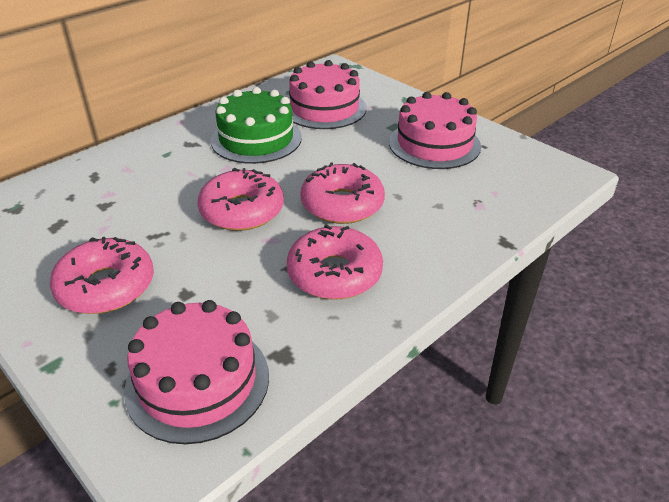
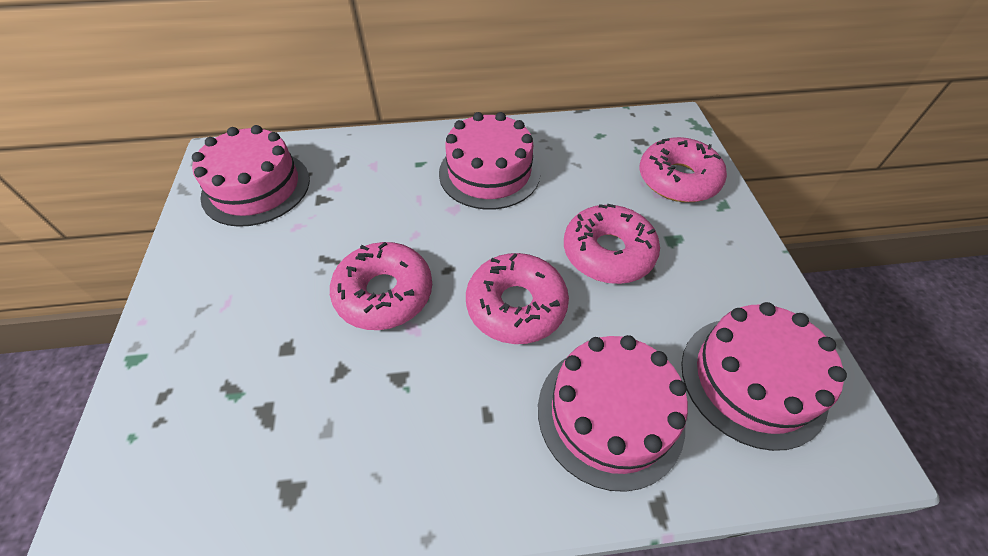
green cake: [211,87,302,164] = 1 -> none = 0
pink cake: [124,300,269,444] [289,60,367,129] [389,92,481,169] = 3 -> [192,125,310,227] [439,112,540,210] [538,335,688,492] [682,302,847,451] = 4

